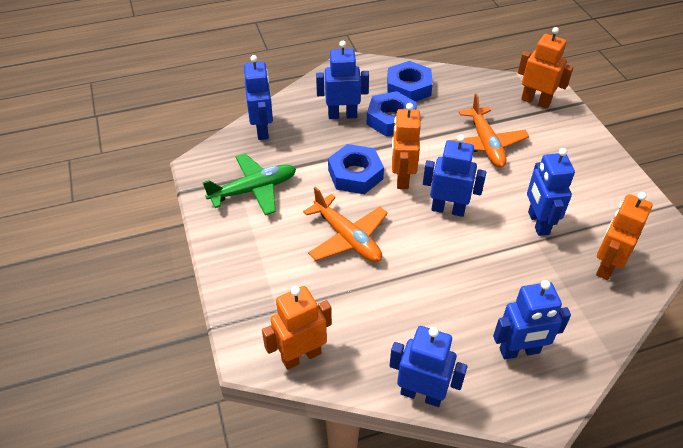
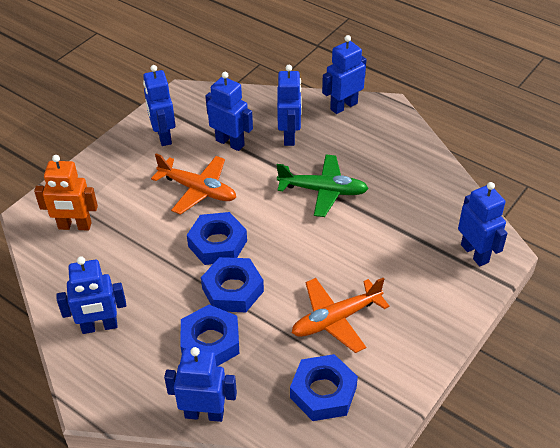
blue nut: [328,144,384,194] [366,91,417,137] [387,61,433,102] = 3 -> [181,305,239,366] [187,212,247,265] [201,257,264,312] [290,354,358,421] = 4
blue robot: [244,55,273,140] [316,41,369,119] [389,326,468,407] [423,135,486,217] [493,280,571,359] [527,148,575,236] = 6 -> [56,256,126,334] [143,65,176,146] [164,347,237,422] [205,72,253,151] [277,65,302,146] [322,35,367,114] [458,182,508,266] = 7
orange robot: [262,286,332,370] [392,103,421,189] [518,27,573,109] [596,192,653,280] = 4 -> [34,155,98,231] = 1

